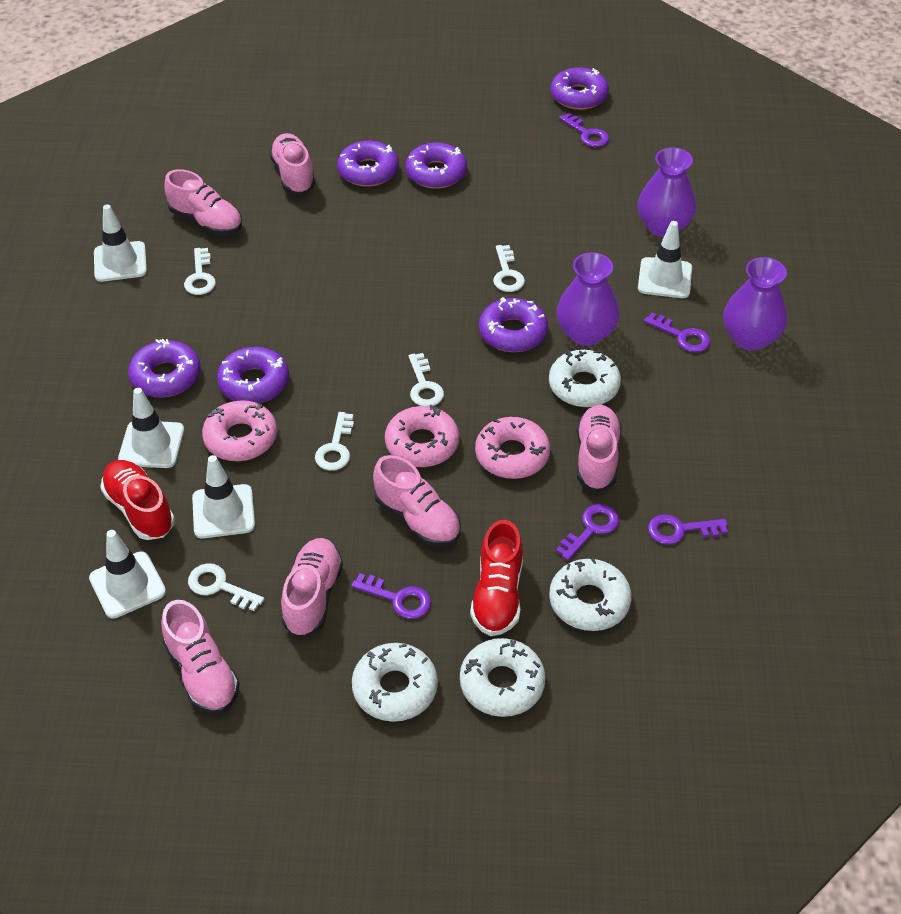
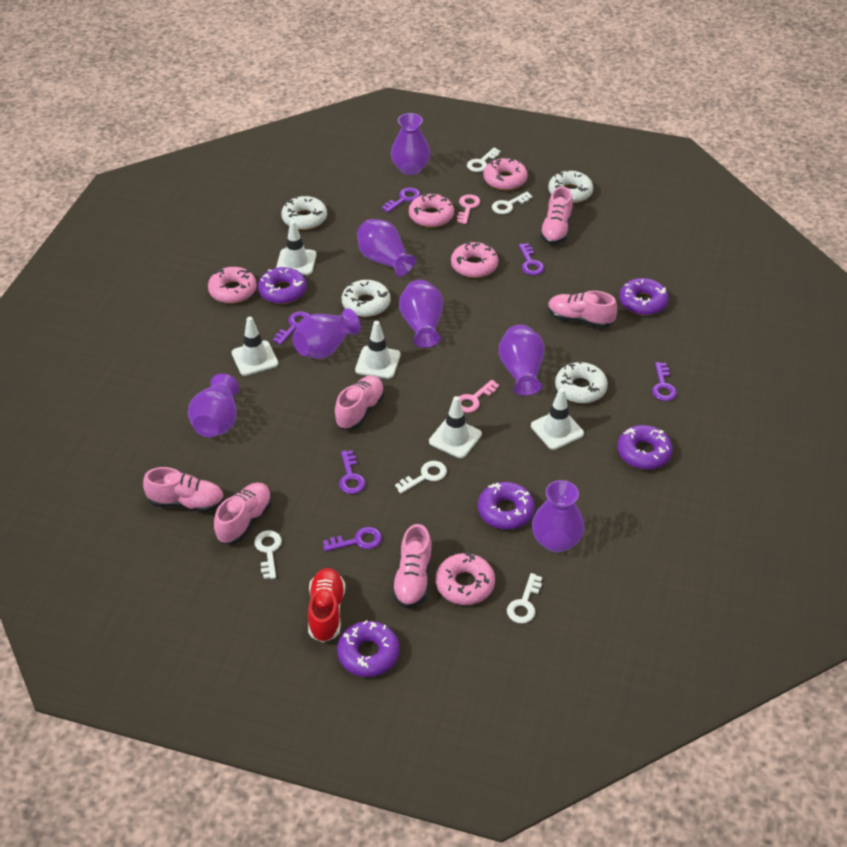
pink donut: [202,400,277,461] [385,405,459,467] [475,417,550,479] = 3 -> [208,267,257,304] [409,193,454,227] [436,552,495,605] [451,241,498,278] [483,157,528,190] = 5
pink key: none = 0 -> [457,194,480,224] [459,380,499,413] = 2
purple donut: [128,339,201,397] [217,347,289,403] [337,141,399,187] [405,143,467,189] [479,297,548,352] [550,67,609,110] = 6 -> [258,267,307,304] [337,620,399,677] [478,482,535,530] [617,425,673,470] [619,278,669,315] = 5
purple key: [351,573,431,619] [556,504,619,560] [559,113,609,147] [644,313,710,352] [648,514,728,545] = 5 -> [273,311,309,345] [323,527,382,551] [339,450,365,494] [382,188,420,213] [519,243,544,275] [652,362,677,401] = 6
purple vase: [556,253,620,346] [637,148,696,237] [723,257,787,351] = 3 -> [188,373,239,437] [292,308,361,359] [357,219,416,277] [391,113,430,175] [399,280,443,348] [498,325,545,396] [532,480,584,552] = 7
red shoe: [100,460,175,540] [470,520,523,636] = 2 -> [308,568,345,643] = 1

